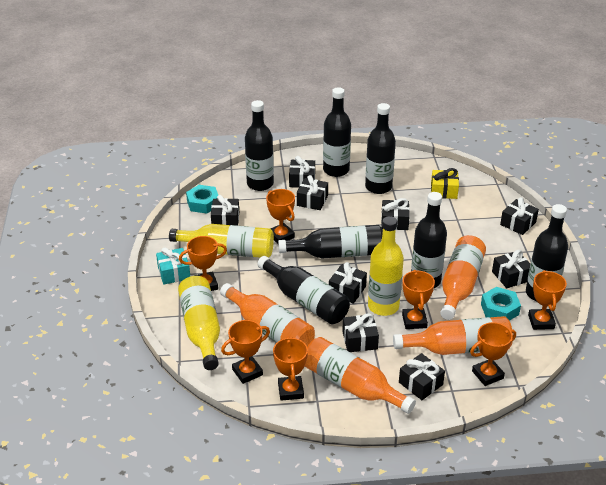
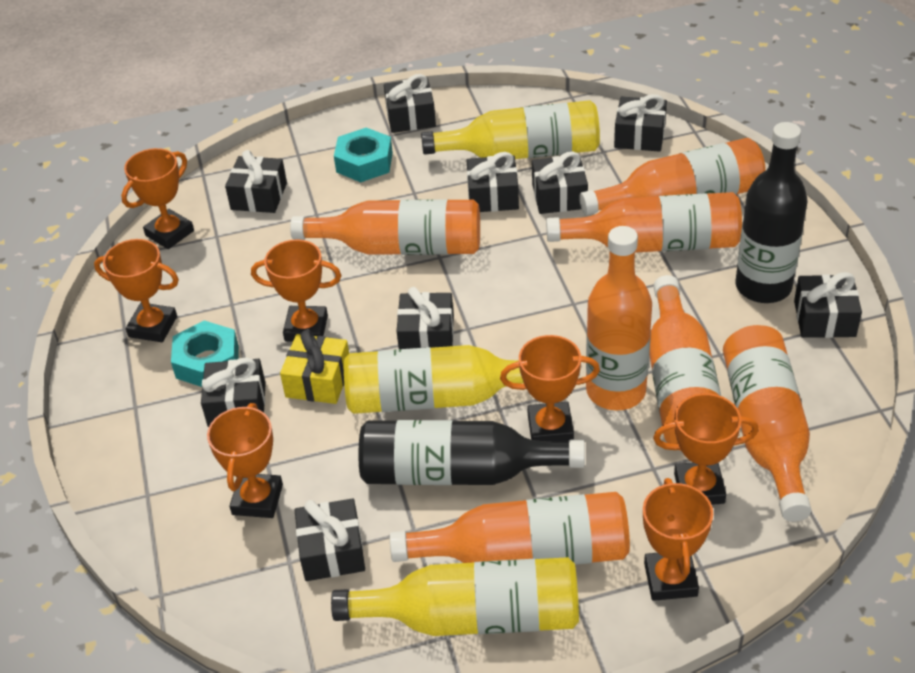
black bottle: [245,100,274,191] [257,256,350,324] [278,225,383,258] [323,87,351,177] [365,103,396,194] [411,192,447,288] [526,204,568,302] = 7 -> [359,420,585,485] [736,122,807,303] = 2
orange bottle: [220,283,315,346] [305,337,416,414] [393,316,513,355] [440,235,486,320] = 4 -> [290,199,480,255] [390,492,630,565] [546,192,742,253] [579,138,766,215] [586,226,652,411] [649,275,721,451] [723,325,812,522] = 7
turquoise gift: [156,248,190,285] = 1 -> none = 0

